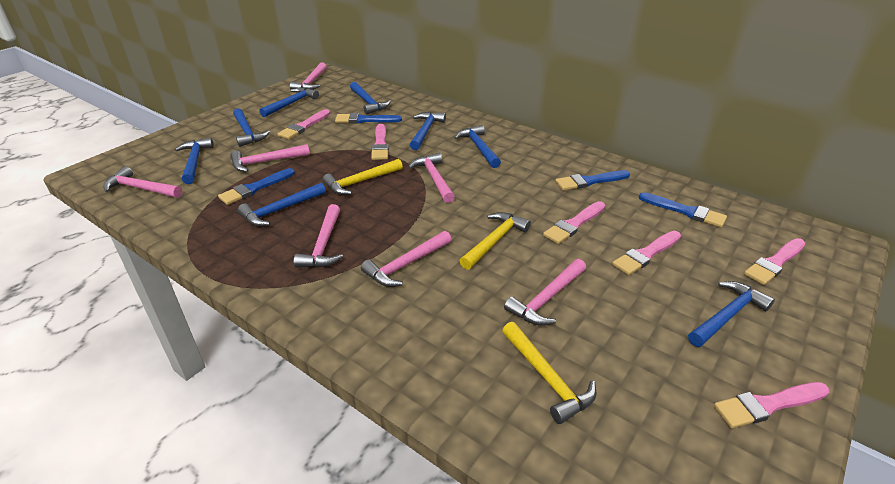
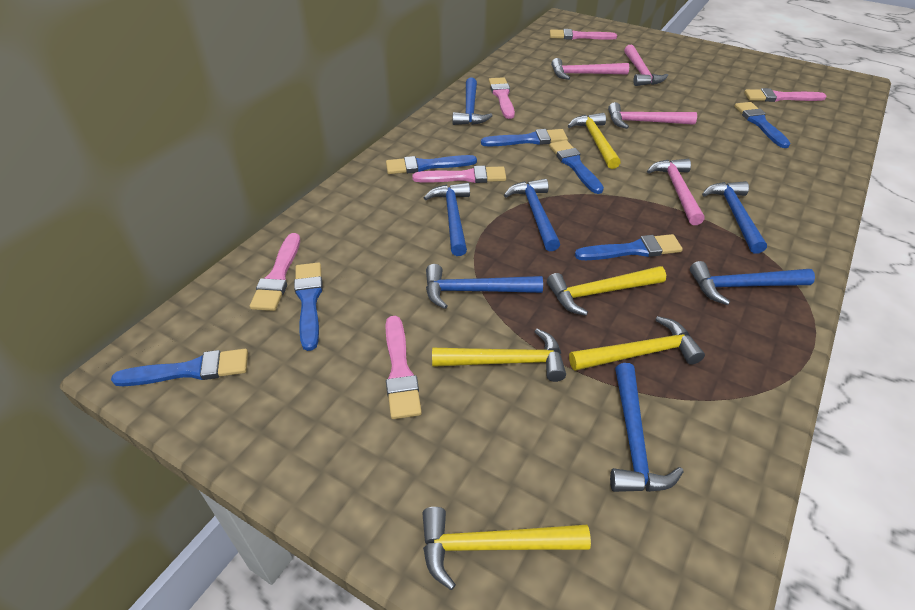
blue brush: [218,168,295,205] [335,113,402,124] [555,170,630,190] [638,192,727,227] = 4 -> [111,349,248,386] [294,262,323,351] [386,155,477,174] [481,129,568,147] [549,140,604,194] [575,234,683,260] [735,102,791,148] = 7
blue hammer: [175,138,214,184] [233,108,270,147] [238,183,326,226] [259,87,319,117] [350,82,391,114] [410,112,446,150] [454,125,501,168] [688,281,775,347] = 8 -> [424,183,470,256] [426,264,543,309] [453,78,493,125] [504,179,560,252] [610,363,684,492] [690,261,815,305] [702,181,767,254] = 7
pink hammer: [103,166,182,198] [230,144,310,172] [290,62,327,90] [294,204,343,268] [361,231,452,287] [408,153,455,203] [504,259,586,326] = 7 -> [551,58,629,80] [608,102,697,129] [624,45,668,86] [647,159,705,225] = 4
yellow hammer: [322,159,403,195] [460,212,531,270] [502,322,596,424] = 3 -> [422,507,591,590] [432,328,566,382] [547,266,666,316] [568,113,621,169] [569,316,705,371] = 5

